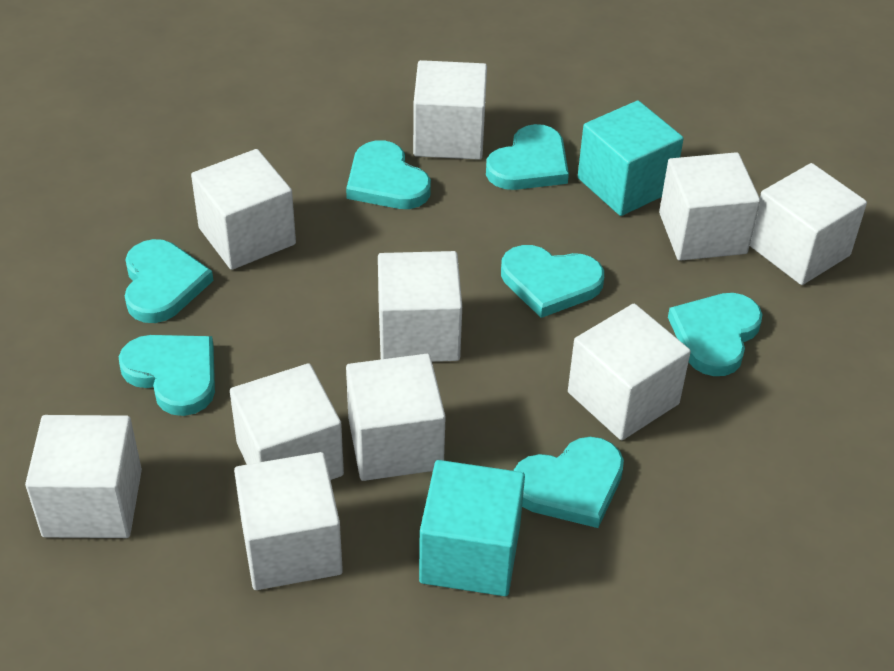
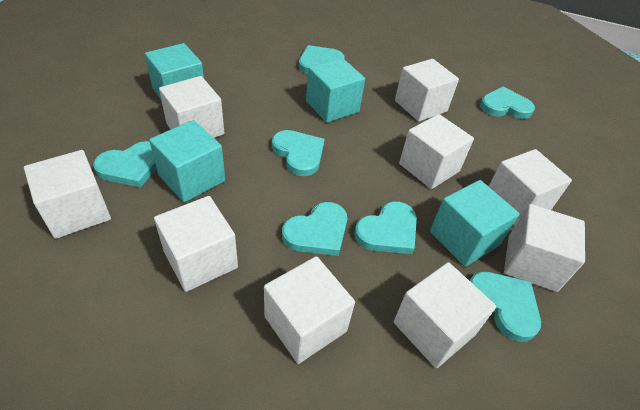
turquoise cube: [419,460,525,596] [578,101,684,216] = 2 -> [145,43,204,99] [149,120,225,202] [306,58,365,123] [430,180,520,267] = 4
white cube: [25,415,142,538] [191,149,296,270] [230,363,344,480] [234,452,343,590] [346,354,446,481] [378,251,462,362] [413,60,487,160] [568,304,691,440] [659,152,760,261] [750,163,867,285] = 10 -> [24,150,111,239] [154,196,238,292] [159,76,224,138] [264,256,355,364] [394,262,496,368] [395,59,459,122] [399,114,474,189] [488,149,572,225] [504,204,585,292] = 9

